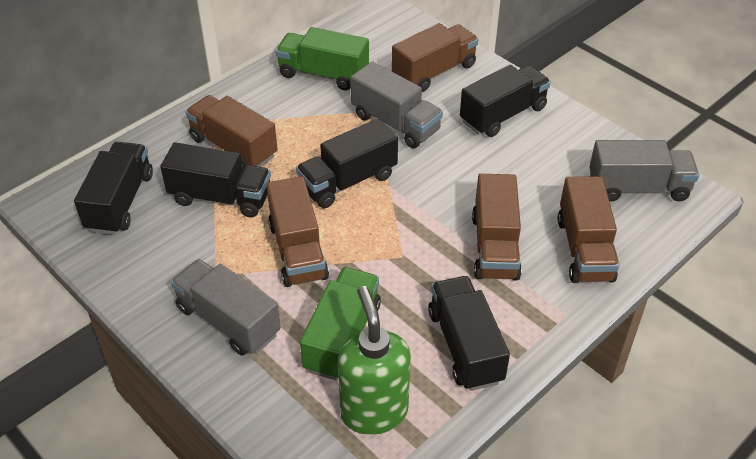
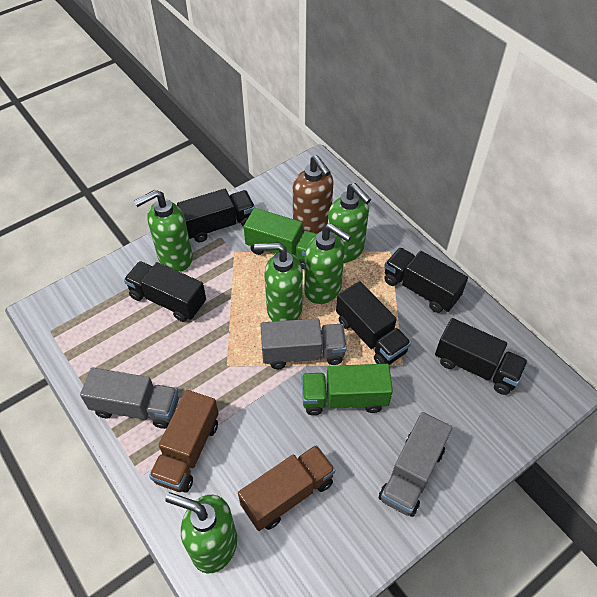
brown soap dispenser: none = 0 -> [293,155,333,234] = 1
brown truck: [186,95,278,167] [266,176,329,287] [392,23,478,92] [472,174,522,280] [558,176,619,283] = 5 -> [149,390,219,493] [238,445,335,531] = 2
green soap dispenser: [338,286,411,435] = 1 -> [134,190,193,272] [165,492,237,573] [254,242,303,321] [304,223,351,304] [328,183,371,263] = 5

